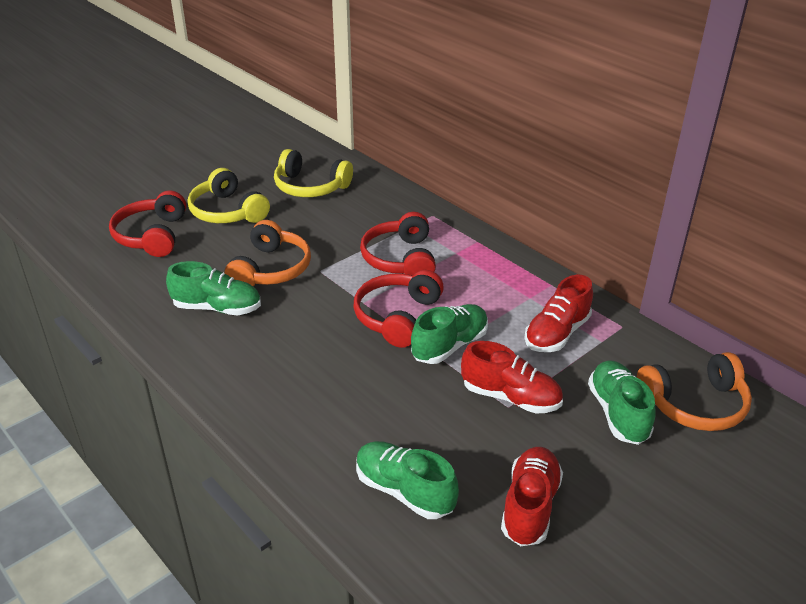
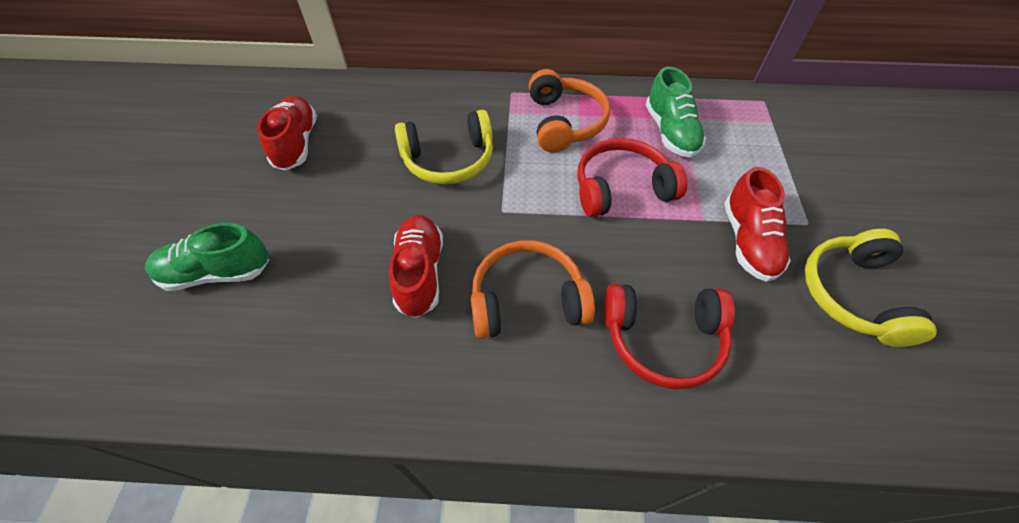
green shoe: [166,261,261,315] [356,441,459,519] [411,304,488,364] [588,360,656,445] = 4 -> [145,223,269,291] [646,67,706,158] = 2
red headphones: [109,190,186,257] [354,270,444,348] [360,212,436,275] = 3 -> [577,138,687,217] [604,284,735,389] = 2

